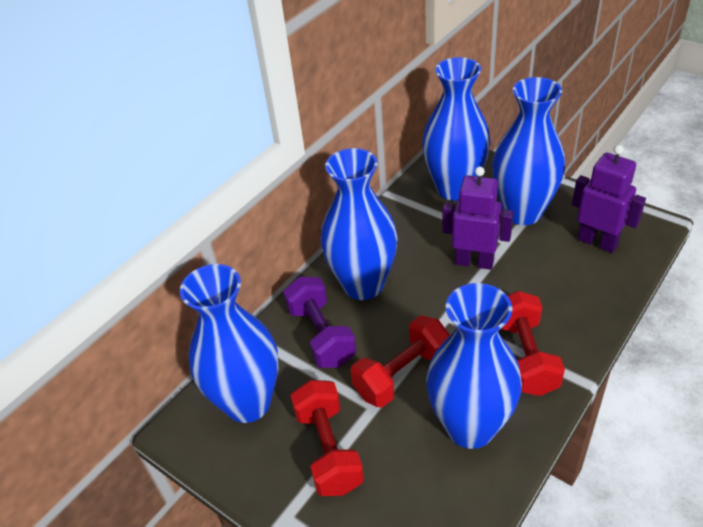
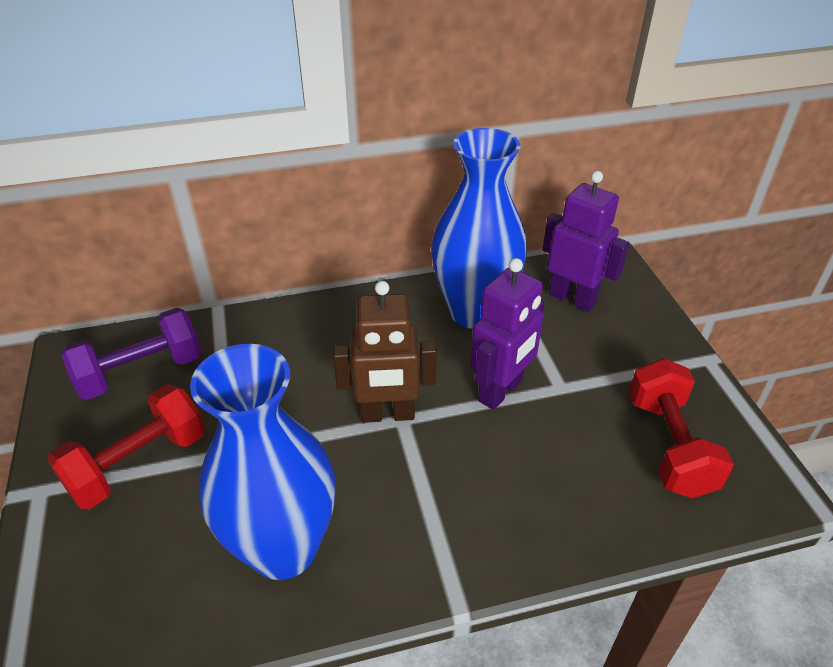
blue vase: [180,264,279,423] [321,148,398,300] [422,57,491,201] [426,283,522,449] [492,77,565,225] = 5 -> [190,344,335,580] [431,128,527,329] = 2
brown robot: none = 0 -> [333,281,437,423] = 1
red dumbbell: [291,380,364,496] [350,315,450,408] [501,291,565,396] = 3 -> [47,385,205,509] [629,358,734,498] = 2

